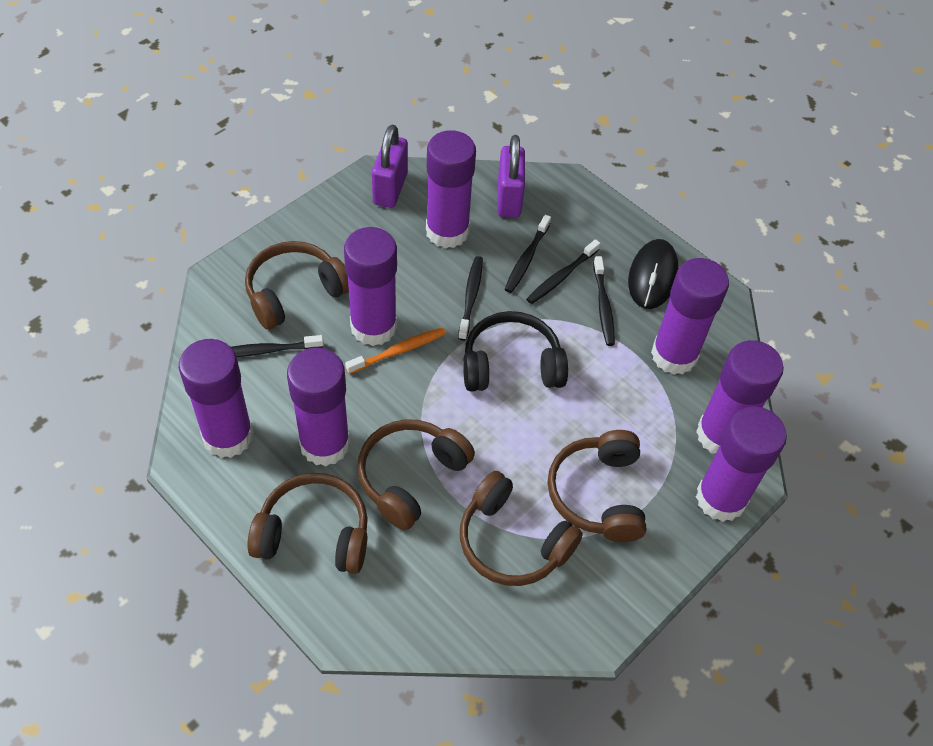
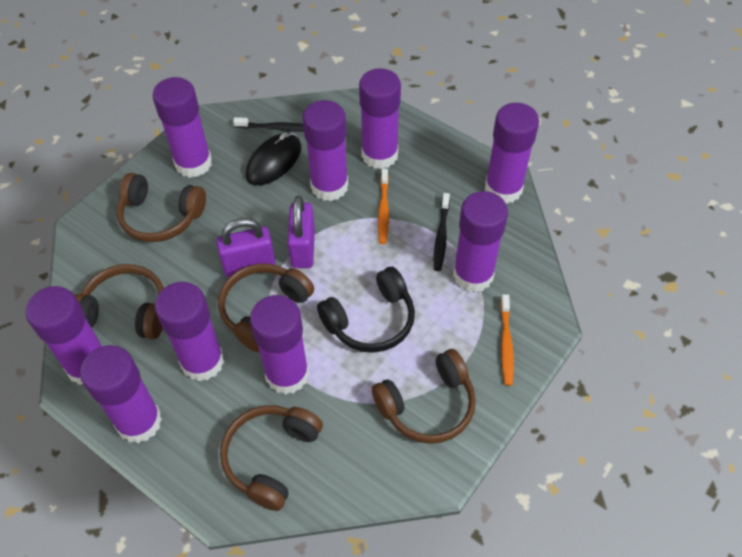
black toothbrush: [231,335,324,357] [458,256,483,341] [504,215,551,293] [526,239,601,304] [593,256,615,346] = 5 -> [233,117,304,132] [434,193,450,271] = 2
orange toothbrush: [345,327,446,374] = 1 -> [378,169,389,244] [500,294,514,386] = 2
purple glue stick: [179,339,253,458] [287,348,350,466] [344,227,397,346] [426,130,476,249] [651,258,729,375] [696,340,784,454] [696,406,787,522] = 7 -> [26,286,102,385] [80,345,162,443] [152,77,212,178] [155,282,224,382] [250,295,309,395] [303,100,348,201] [359,68,401,169] [453,191,508,293] [485,103,539,204] = 9

